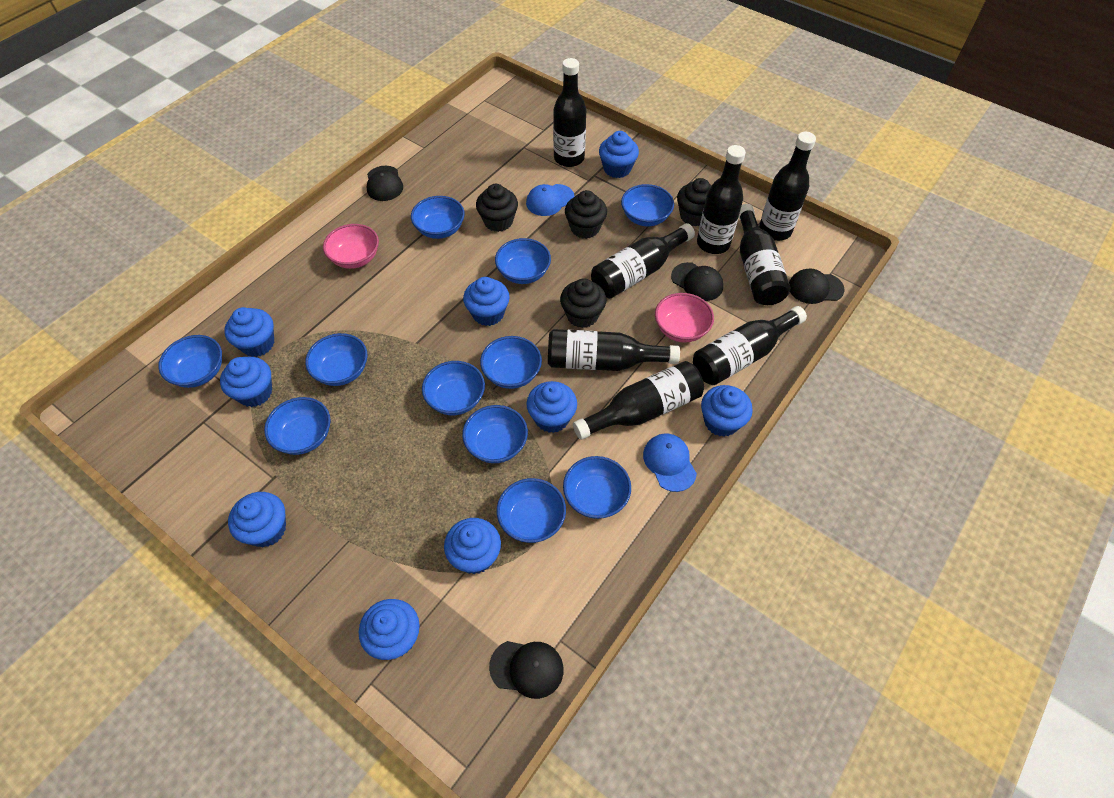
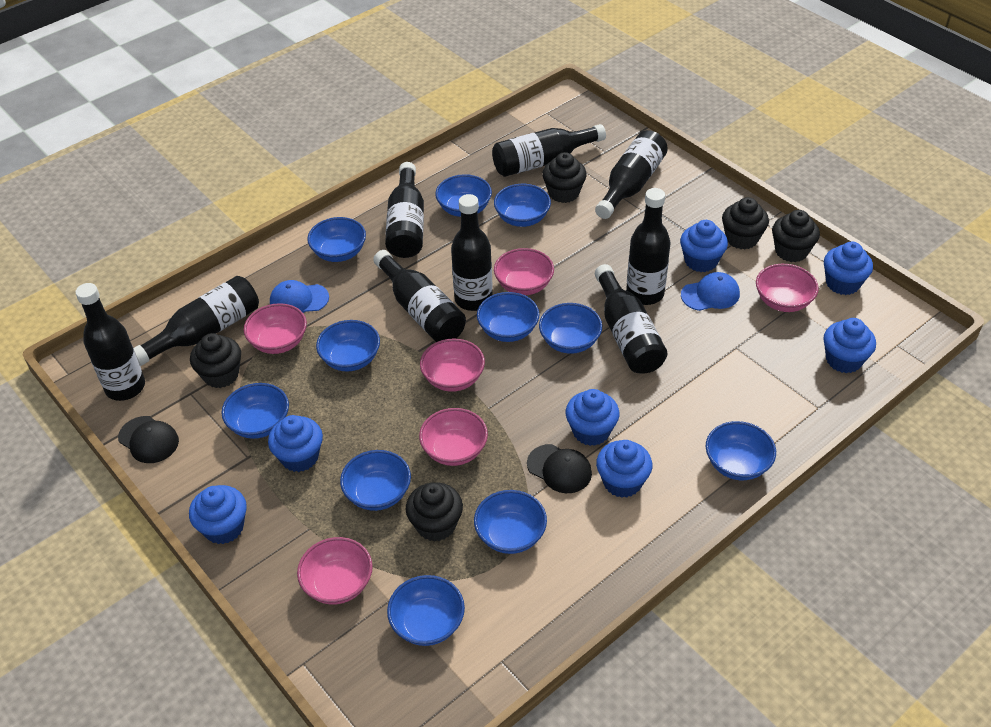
black bottle: [548,329,680,371] [553,58,586,167] [573,361,704,440] [591,223,695,298] [693,306,807,385] [697,145,746,254] [739,204,791,305] [759,132,816,241] = 8 -> [75,283,145,401] [134,276,259,366] [373,250,466,342] [385,162,424,258] [451,194,493,311] [492,124,606,177] [595,130,668,219] [595,264,667,374] [626,188,670,305] = 9
black cap: [367,166,403,201] [489,641,564,699] [671,262,724,301] [789,269,845,304] = 4 -> [118,416,179,463] [527,444,592,493] = 2
black cupcake: [476,184,518,232] [560,278,606,328] [565,190,607,239] [677,178,712,226] = 4 -> [190,333,241,388] [406,482,463,542] [542,152,587,203] [722,197,769,250] [772,210,820,262] = 5
blue cupcake: [220,357,272,407] [224,307,274,357] [228,492,286,547] [359,599,420,660] [444,518,501,574] [463,277,510,326] [527,381,577,433] [599,131,639,178] [701,385,753,437] = 9 -> [189,485,247,544] [268,415,323,472] [566,389,619,446] [596,440,652,498] [680,220,728,272] [824,242,873,295] [824,318,876,373] = 7
pink bowl: [323,224,379,269] [655,293,714,343] = 2 -> [244,303,307,354] [297,537,373,605] [419,408,488,466] [420,338,485,392] [494,248,554,295] [756,264,819,312] = 6

